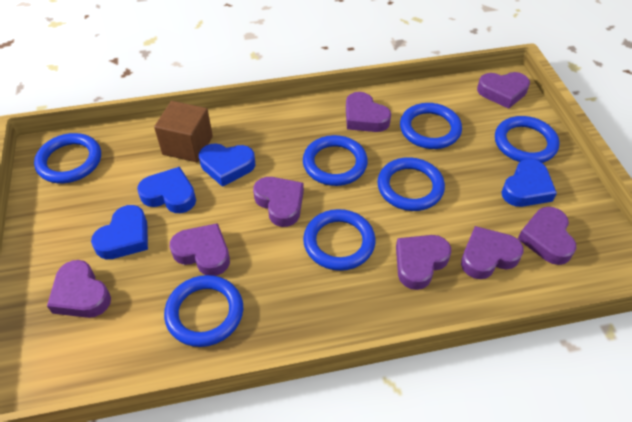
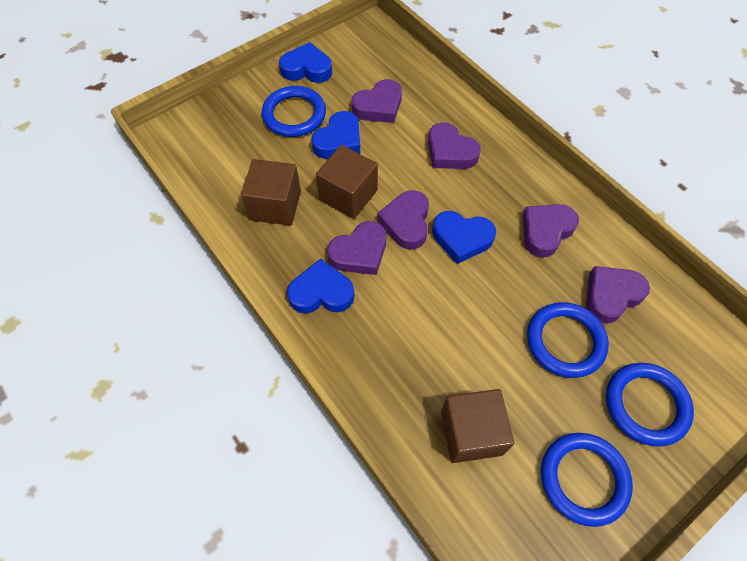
blue ring: [34,133,101,183] [164,275,243,347] [303,135,368,186] [303,209,376,271] [377,157,445,211] [400,103,462,149] [495,116,559,163] = 7 -> [262,86,326,137] [527,302,609,378] [541,433,633,527] [606,363,694,446] = 4
brown cube: [154,101,213,162] = 1 -> [241,159,301,226] [316,145,378,219] [441,389,514,463] = 3
purple heart: [47,260,111,318] [170,223,230,276] [253,177,304,227] [346,92,391,132] [396,235,451,290] [461,226,524,279] [477,72,530,109] [518,207,576,265] = 8 -> [327,221,386,275] [352,79,402,123] [377,190,429,250] [428,122,481,169] [523,204,579,258] [586,266,650,323] = 6

